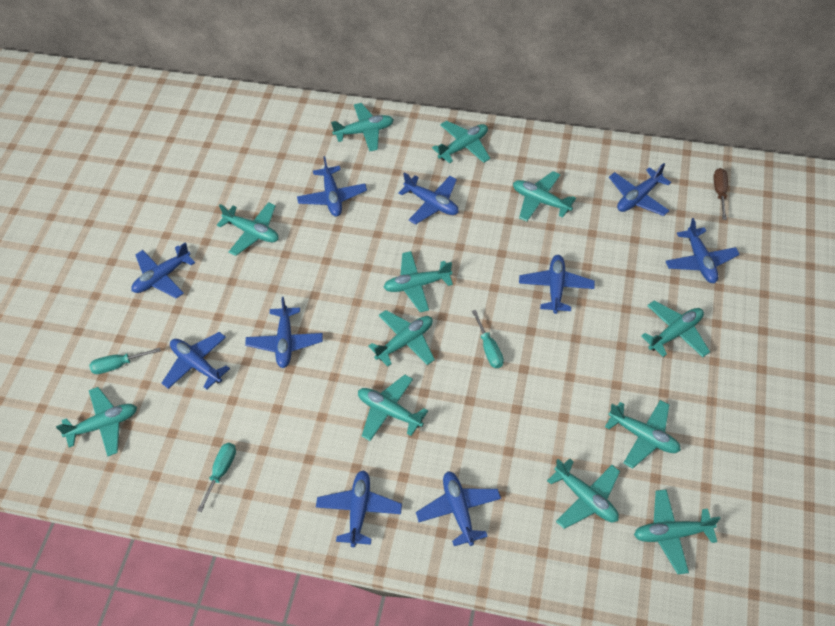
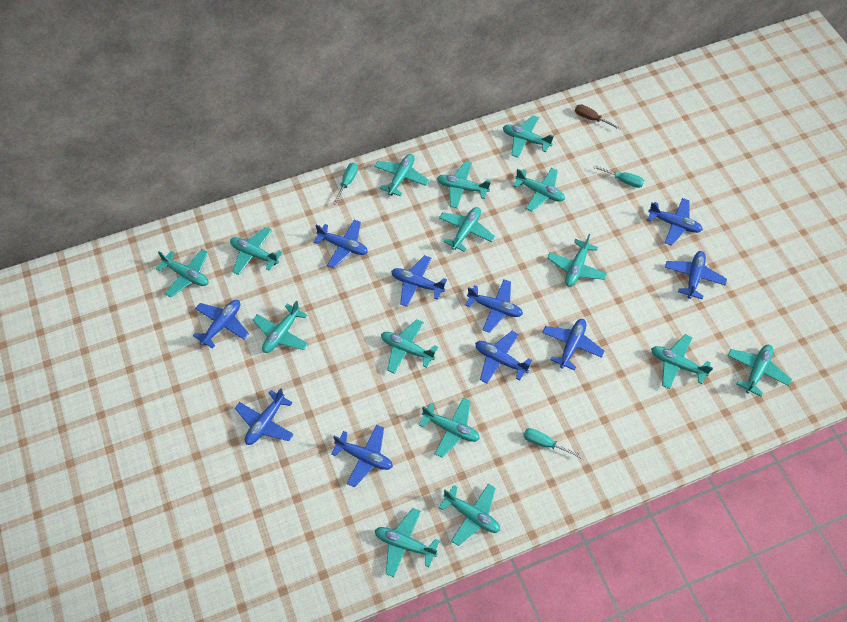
turquoise plane: [56,387,137,456] [217,202,279,256] [331,103,394,151] [358,375,428,441] [368,310,435,366] [383,251,453,312] [432,120,490,164] [513,171,576,222] [547,458,620,529] [605,400,681,468] [634,490,721,574] [641,300,710,357] = 12 -> [156,249,208,297] [230,227,283,275] [253,300,308,353] [374,154,429,197] [375,508,440,577] [381,319,438,374] [419,398,480,458] [437,161,491,208] [439,207,495,252] [439,484,500,546] [503,115,554,158] [513,168,565,212] [547,234,607,287] [651,334,713,389] [727,345,792,396] = 15

